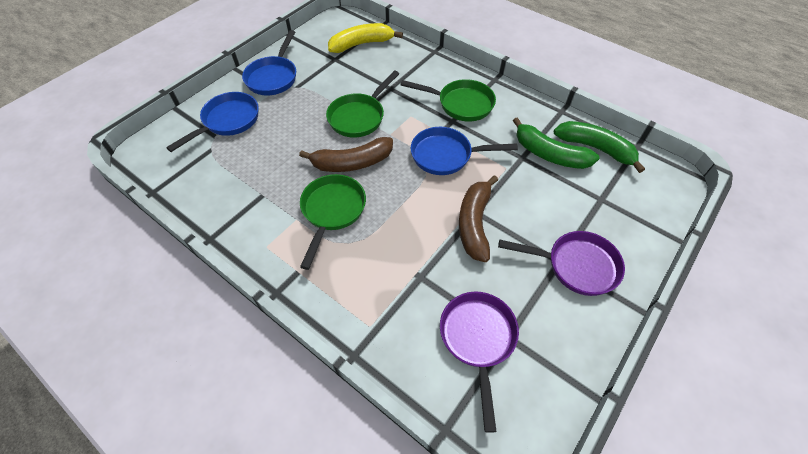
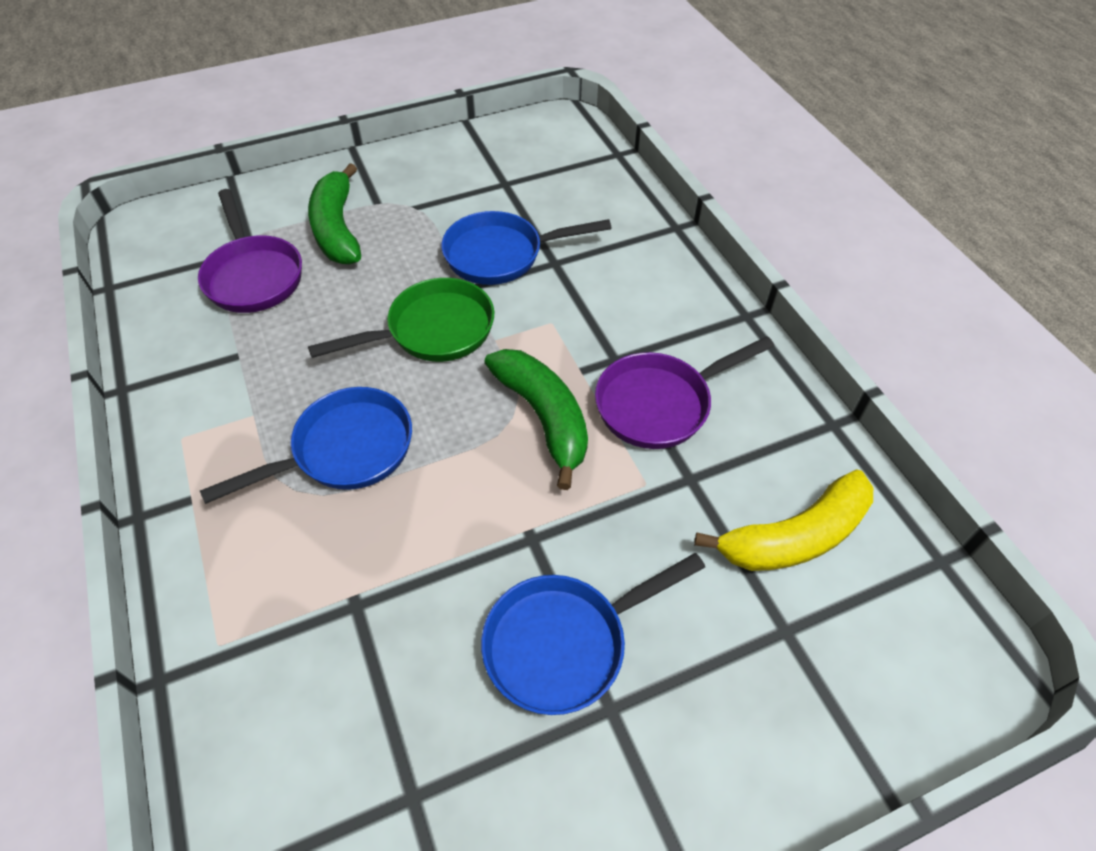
brown banana: [299,137,393,172] [459,175,498,262] = 2 -> none = 0
green pan: [300,174,366,270] [326,71,399,137] [400,79,496,122] = 3 -> [308,278,494,362] = 1

